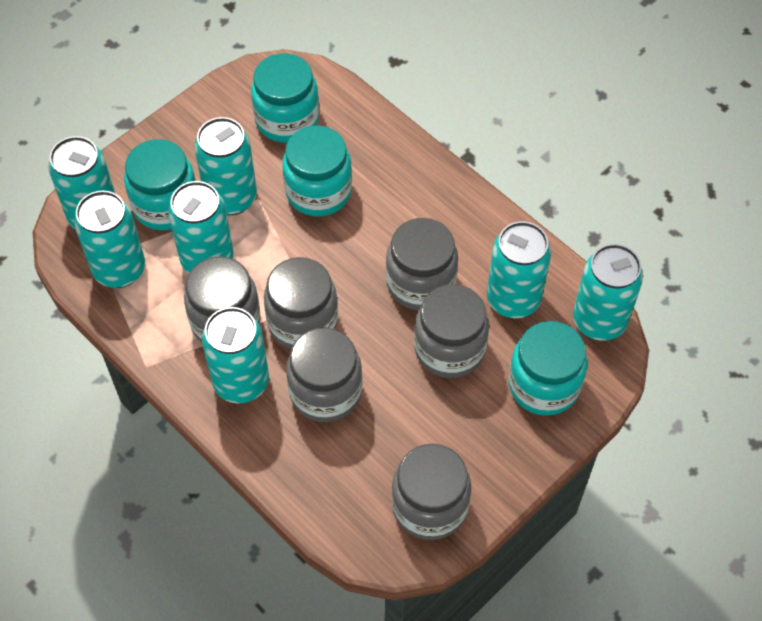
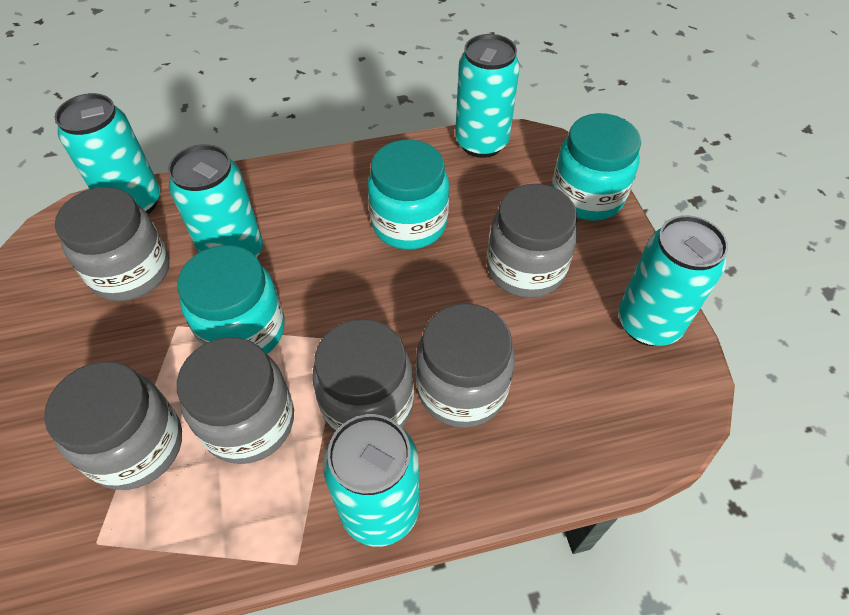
turquoise can: [48,136,115,230] [74,191,145,288] [168,181,234,273] [194,117,257,215] [202,307,269,403] [487,221,551,318] [573,244,643,341] = 7 -> [55,93,160,214] [168,144,263,257] [323,414,419,547] [455,34,520,158] [618,215,728,346] = 5
turquoise jar: [124,139,196,231] [251,53,319,143] [282,125,352,216] [508,321,587,416] = 4 -> [178,245,285,354] [368,140,449,249] [552,113,641,221] = 3

